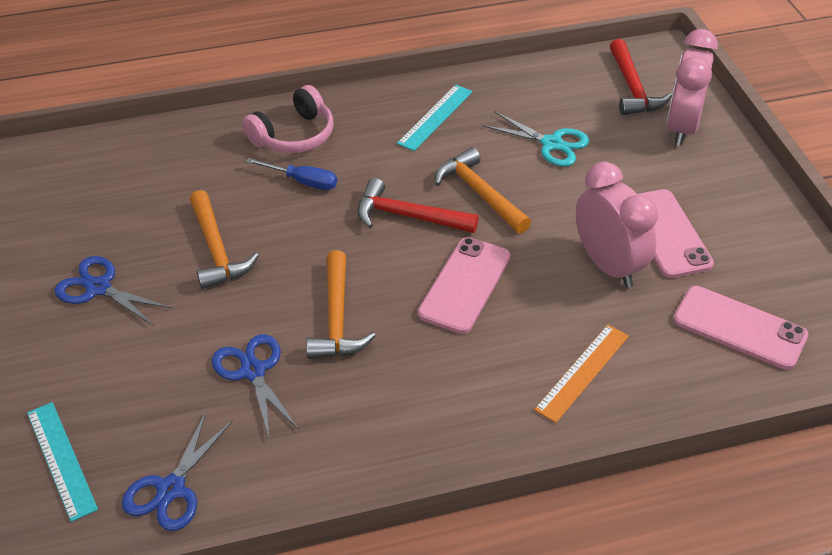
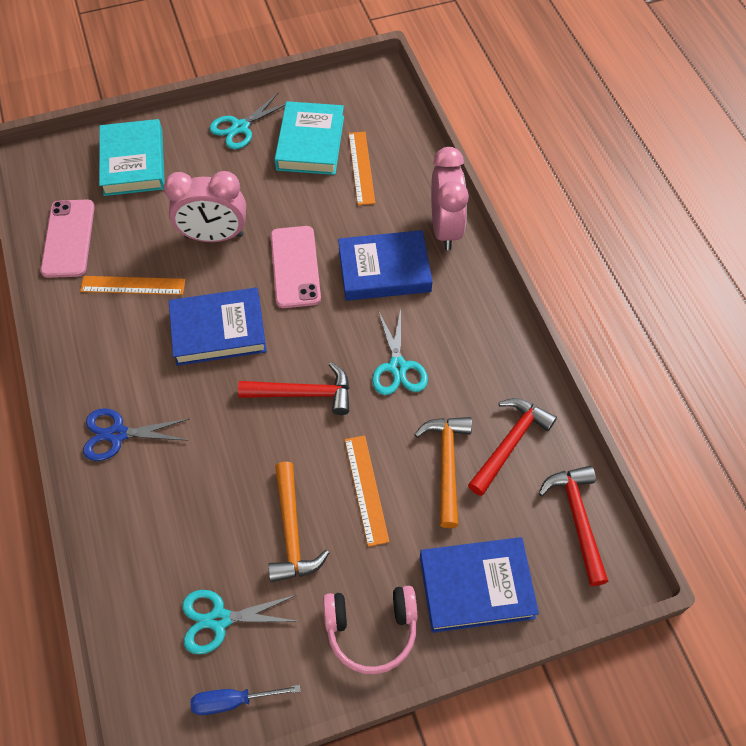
blue book: none = 0 -> [169,288,267,366] [338,230,433,301] [420,537,539,633] = 3
blue scissors: [54,256,172,326] [122,412,233,531] [212,334,299,440] = 3 -> [83,408,190,461] = 1
orange hammer: [190,190,259,289] [306,250,375,359] [435,147,531,234] = 3 -> [268,462,329,582] [414,417,472,528] = 2
orange ruler: [534,325,629,423] = 1 -> [80,276,186,295] [345,435,390,547] [348,132,375,205] = 3
pink phone: [418,237,511,334] [637,189,714,278] [673,286,809,370] = 3 -> [40,200,95,278] [271,226,321,308] = 2
red hammer: [357,178,479,233] [610,39,672,115] = 2 -> [238,362,349,415] [468,398,557,496] [538,466,609,586] = 3
turquoise book: none = 0 -> [99,119,165,196] [274,101,344,175] = 2
turquoise ruler: [27,402,98,522] [397,85,473,151] = 2 -> none = 0
turquoise scissors: [483,111,589,167] = 1 -> [183,590,300,654] [210,92,285,149] [372,309,428,395] = 3

